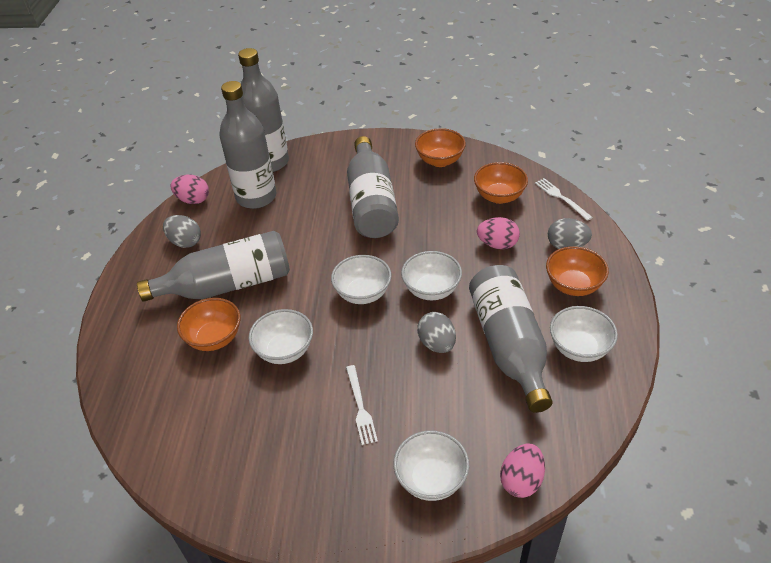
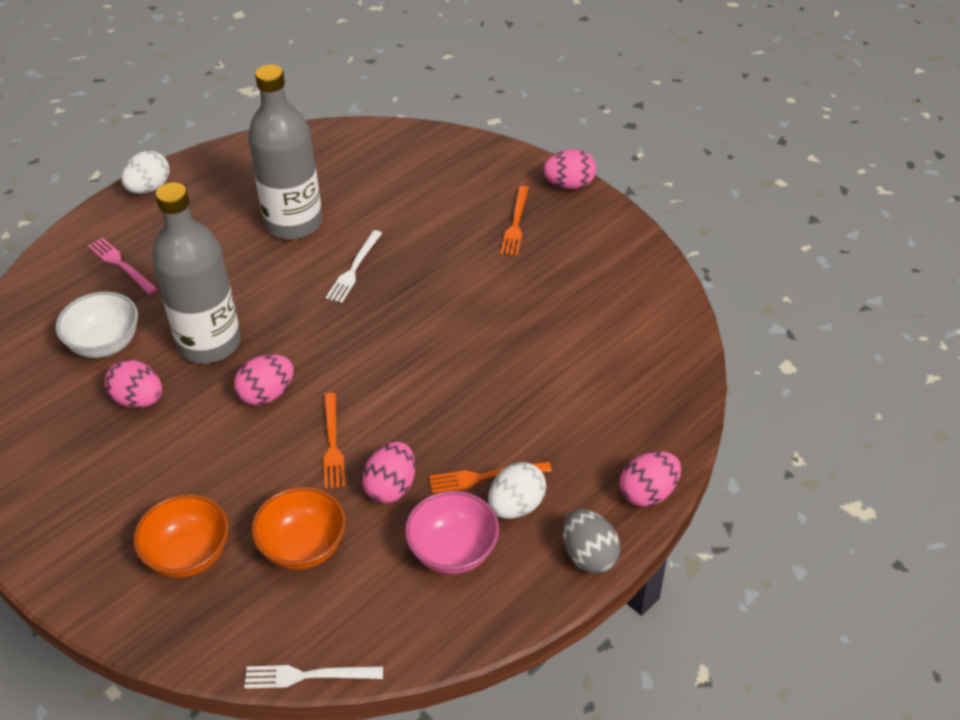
grey bottle: [137,231,290,302] [219,81,277,209] [238,48,289,172] [347,136,399,238] [469,265,553,413] = 5 -> [152,182,241,364] [248,64,322,240] = 2
grey egg: [163,215,201,248] [417,312,456,353] [548,218,592,249] = 3 -> [563,509,621,574] = 1
orange bowl: [177,298,241,351] [415,128,466,167] [474,162,528,204] [546,246,609,296] = 4 -> [133,494,229,578] [251,487,346,570] = 2
orange fork: none = 0 -> [323,393,345,489] [429,462,552,493] [500,186,529,256] = 3
pink bowl: none = 0 -> [405,491,499,574] = 1
pink egg: [171,175,209,204] [477,217,520,249] [500,443,545,498] = 3 -> [105,360,162,408] [234,354,293,406] [362,442,415,503] [543,149,596,189] [619,451,681,507] = 5
pink fork: none = 0 -> [88,238,158,295] = 1
white bowl: [249,309,313,364] [331,255,391,304] [393,430,469,501] [401,251,462,300] [550,306,618,362] = 5 -> [56,292,138,358] = 1
white egg: none = 0 -> [121,151,170,194] [488,462,546,519] = 2

